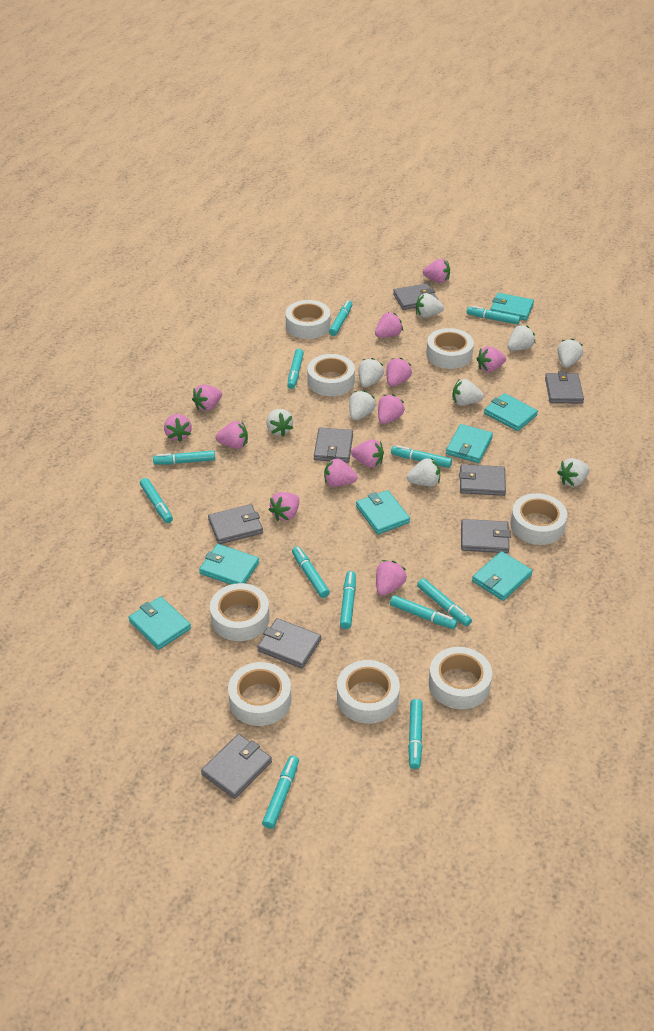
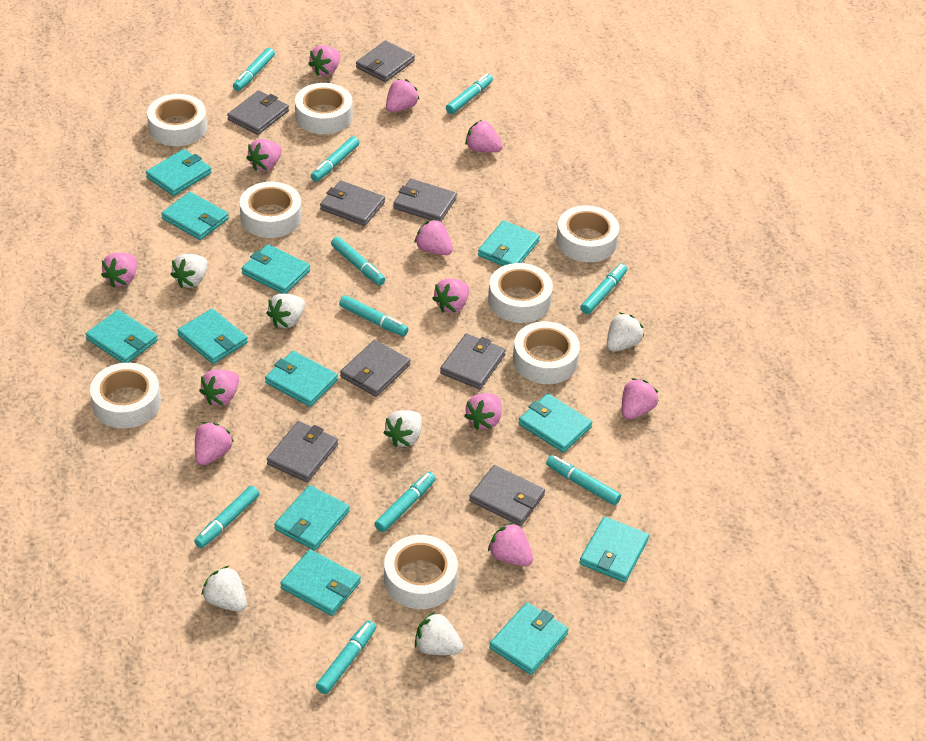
turquoise marker: [140,478,173,523] [153,451,215,465] [262,756,299,829] [287,349,304,389] [292,546,330,598] [329,300,353,336] [340,571,356,629] [390,595,457,629] [391,445,452,468] [408,699,423,769] [417,578,472,626] [467,306,520,324] = 12 -> [194,486,259,548] [233,48,275,91] [311,136,359,182] [316,621,376,694] [331,237,385,285] [339,295,408,336] [375,472,436,532] [446,74,493,114] [546,455,621,505] [580,264,627,314] = 10
turquoise wallet: [128,596,191,650] [199,544,259,585] [356,490,410,534] [446,424,493,463] [472,551,533,601] [484,393,538,431] [490,293,534,321] = 7 -> [86,310,158,363] [146,149,212,196] [161,192,229,240] [177,309,248,364] [242,244,310,294] [265,351,338,407] [274,485,350,551] [280,549,361,616] [478,220,540,266] [489,602,569,675] [519,393,592,453] [579,517,649,582] = 12
white strawberry: [266,409,293,436] [349,390,376,420] [358,358,384,387] [407,458,440,486] [416,293,444,318] [452,379,484,406] [508,325,536,351] [557,339,583,368] [557,458,590,487] = 9 -> [171,254,208,288] [201,566,247,612] [266,293,305,328] [384,410,422,447] [415,612,463,655] [607,313,644,352] = 6

